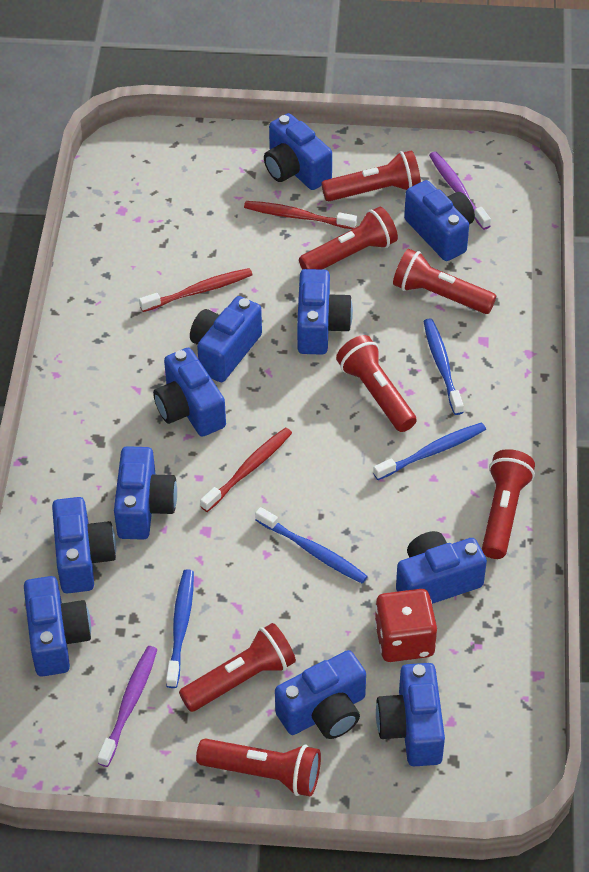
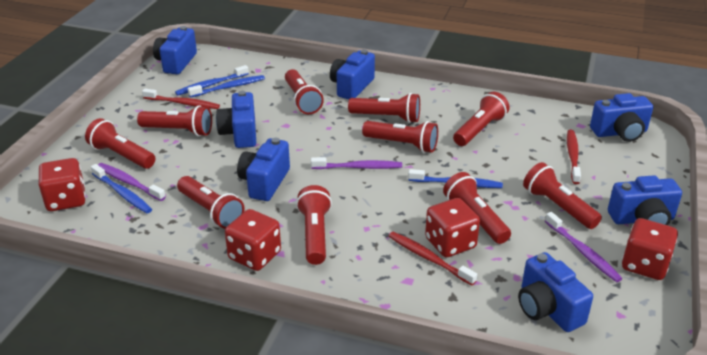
blue camera: [24,576,91,677] [52,497,116,593] [114,446,177,540] [153,348,226,437] [190,296,262,382] [264,113,332,190] [275,650,366,739] [297,269,353,354] [376,663,445,766] [396,531,487,604] [404,180,475,261] = 11 -> [153,26,197,74] [216,91,256,148] [237,138,290,201] [330,50,375,99] [518,252,593,332] [590,93,653,142] [608,175,682,225] = 7
purple toothbrush: [97,646,157,767] [429,151,491,230] = 2 -> [98,163,166,201] [311,157,402,169] [545,212,622,282] = 3
red dice: [375,589,437,662] = 1 -> [38,158,86,211] [225,209,281,271] [425,198,480,257] [622,218,678,280] = 4
red flashlight: [179,623,296,712] [196,739,321,796] [299,207,398,270] [321,150,421,201] [336,335,417,432] [393,249,496,314] [482,449,535,559] = 7 -> [85,118,156,169] [137,105,212,136] [177,176,245,229] [285,69,324,114] [296,185,332,265] [348,93,420,123] [362,121,438,153] [443,172,511,244] [453,92,509,146] [523,162,602,229] = 10

